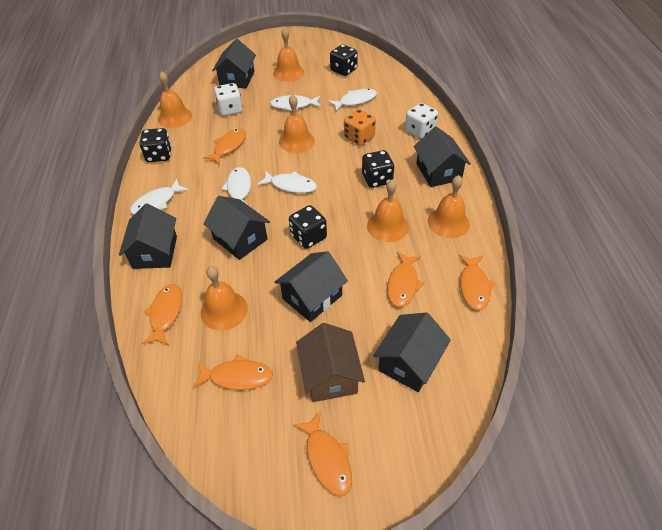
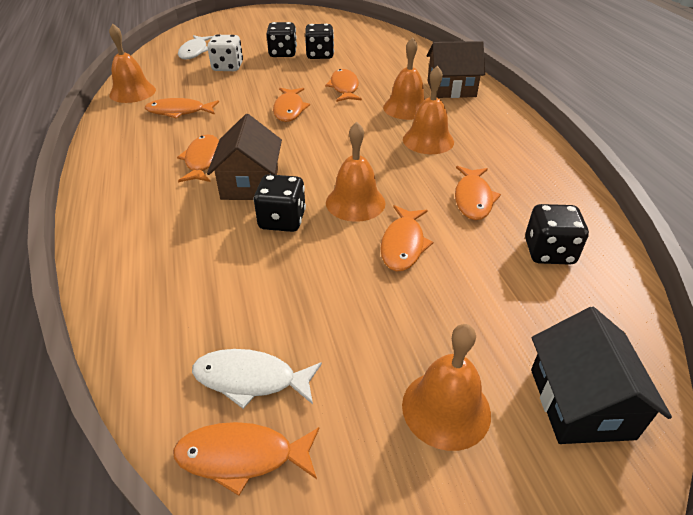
black house: [119,204,177,269] [203,196,270,260] [212,39,256,89] [275,251,348,322] [373,313,451,392] [414,126,471,187] = 6 -> [531,307,672,444] = 1
brown house: [296,323,365,402] = 1 -> [207,114,282,200] [427,41,485,98] = 2
orange bell: [158,71,192,128] [201,266,248,331] [273,28,304,82] [279,94,315,153] [367,180,409,242] [428,175,470,238] = 6 -> [109,23,156,103] [326,122,386,222] [383,37,425,120] [402,324,491,451] [403,65,454,154] = 5
orange dice: [344,109,376,146] = 1 -> none = 0
orange fish: [142,284,182,345] [192,354,273,390] [203,129,246,165] [293,412,352,496] [387,252,424,307] [458,255,496,310] = 6 -> [145,98,219,119] [173,422,319,496] [177,134,219,182] [273,88,310,122] [325,69,362,102] [380,205,433,271] [455,166,501,220] = 7
white dice: [214,83,243,116] [405,103,438,139] = 2 -> [207,34,243,71] = 1
white fish: [130,179,189,214] [221,167,251,206] [257,170,317,193] [270,95,321,111] [328,89,377,111] = 5 -> [178,35,213,60] [192,349,322,409] = 2

